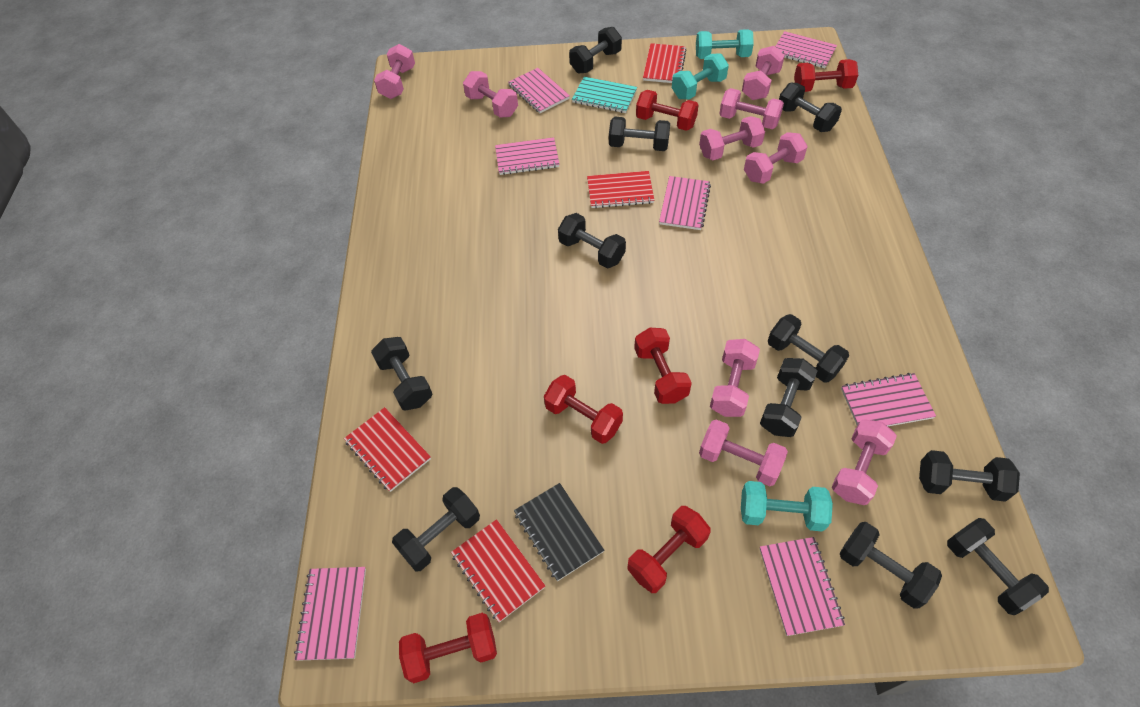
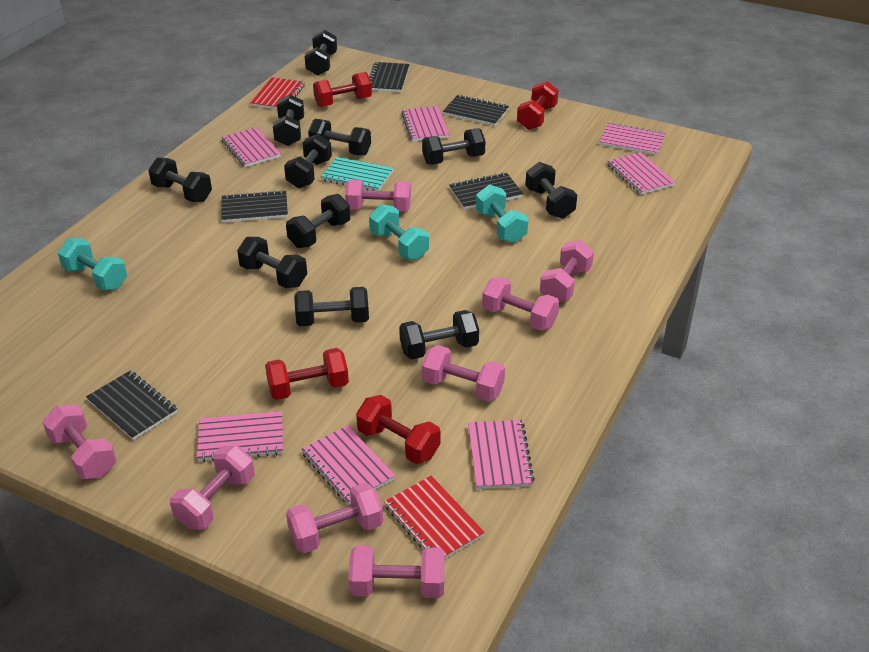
black notebook: [514,483,604,581] = 1 -> [86,371,177,440] [221,190,288,223] [369,62,409,92] [443,95,509,126] [449,172,523,210] = 5
pink dumbbell: [374,44,415,99] [463,71,518,118] [699,116,765,160] [699,419,788,486] [710,339,760,417] [719,88,784,129] [742,46,785,100] [744,132,807,184] [832,419,897,505] = 9 -> [42,404,117,479] [170,446,255,529] [286,483,383,553] [345,179,411,211] [348,546,445,598] [422,345,505,402] [482,277,559,331] [540,240,594,302] = 8
red dumbbell: [399,613,497,683] [544,375,623,444] [627,506,710,593] [634,328,692,404] [636,90,699,131] [794,59,858,92] = 6 -> [265,348,349,400] [313,72,372,107] [356,395,440,464] [517,81,559,130] = 4
red notebook: [344,407,431,492] [451,519,545,622] [587,171,654,208] [643,43,687,83] = 4 -> [250,77,305,110] [384,476,485,559] = 2

